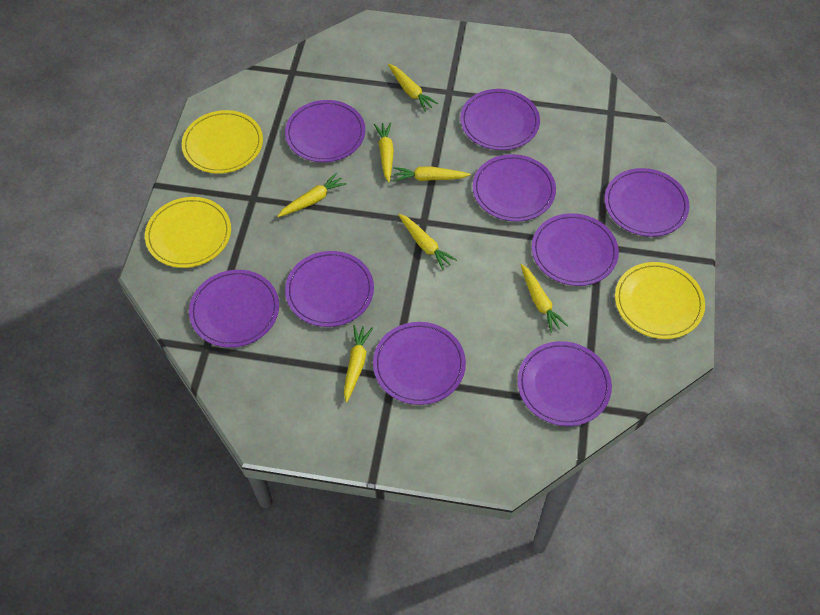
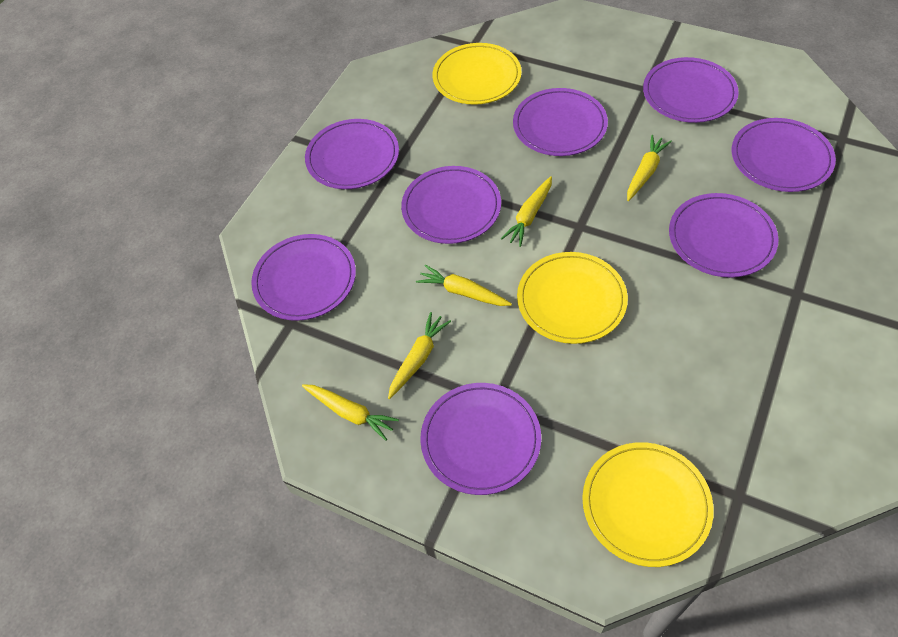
purple plate: [189,270,279,348] [285,100,365,162] [285,251,374,327] [373,322,466,405] [460,89,540,150] [473,154,556,221] [517,341,612,426] [532,213,619,286] [604,168,689,237] = 9 -> [251,234,356,321] [305,119,399,189] [401,166,501,244] [420,383,541,495] [513,88,608,156] [643,57,739,123] [669,193,779,278] [732,118,836,192] = 8
yellow carrot: [277,173,347,217] [344,325,373,403] [374,122,394,183] [388,64,438,112] [394,167,471,182] [398,214,457,270] [521,264,568,333] = 7 -> [302,384,399,441] [388,312,451,399] [416,265,512,306] [501,176,552,247] [627,135,672,201] = 5

